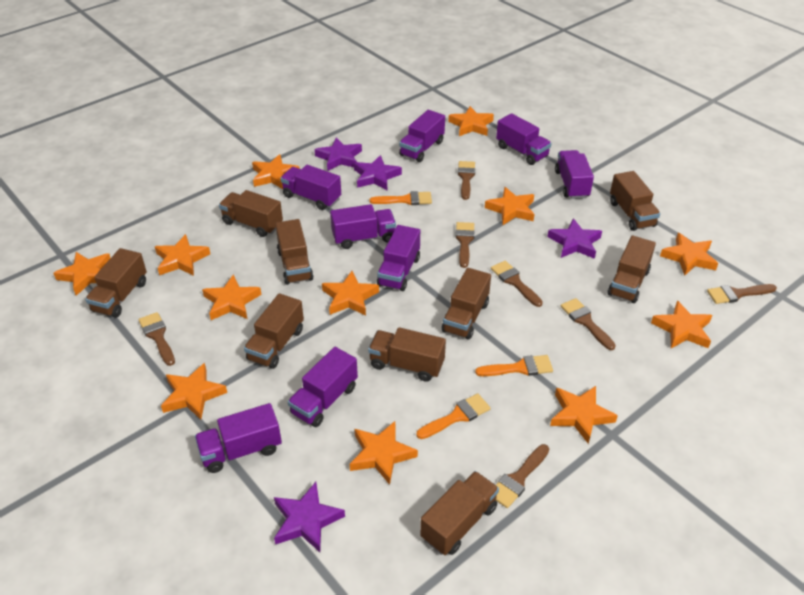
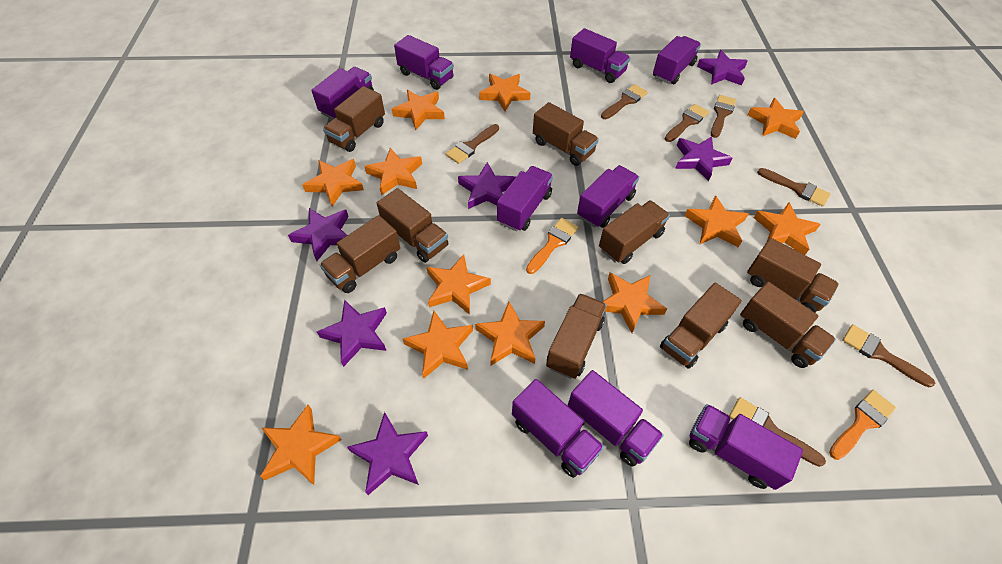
orange brush: [370,191,432,205] [416,394,491,439] [475,355,553,376] = 3 -> [526,218,579,274] [829,390,896,460] = 2
purple star: [274,482,345,552] [315,138,362,171] [354,155,402,190] [547,218,602,259] = 4 -> [288,208,349,261] [317,300,387,367] [347,412,428,495] [458,162,516,209] [675,136,732,181] [697,50,748,86] = 6
purple truck: [195,403,282,473] [280,165,341,210] [288,347,358,427] [330,204,396,249] [377,225,420,291] [399,110,445,162] [496,113,551,165] [555,150,594,199] = 8 -> [312,67,374,119] [394,35,454,90] [497,166,553,232] [512,379,604,478] [568,370,664,467] [570,28,630,83] [577,165,639,228] [653,36,701,84] [689,404,803,490] = 9

